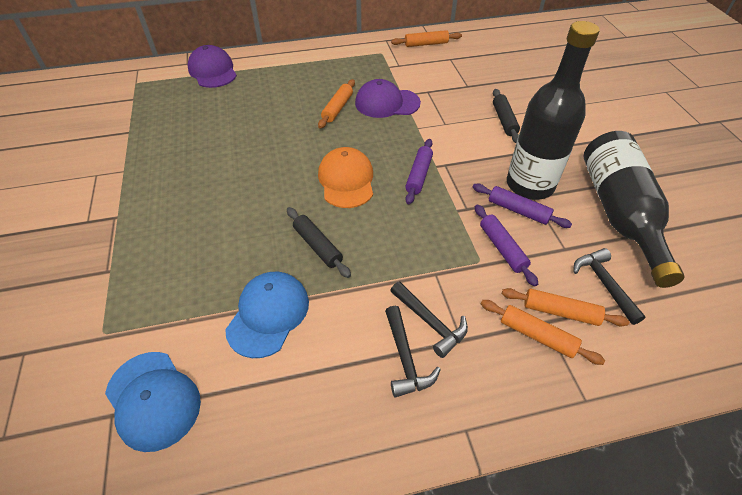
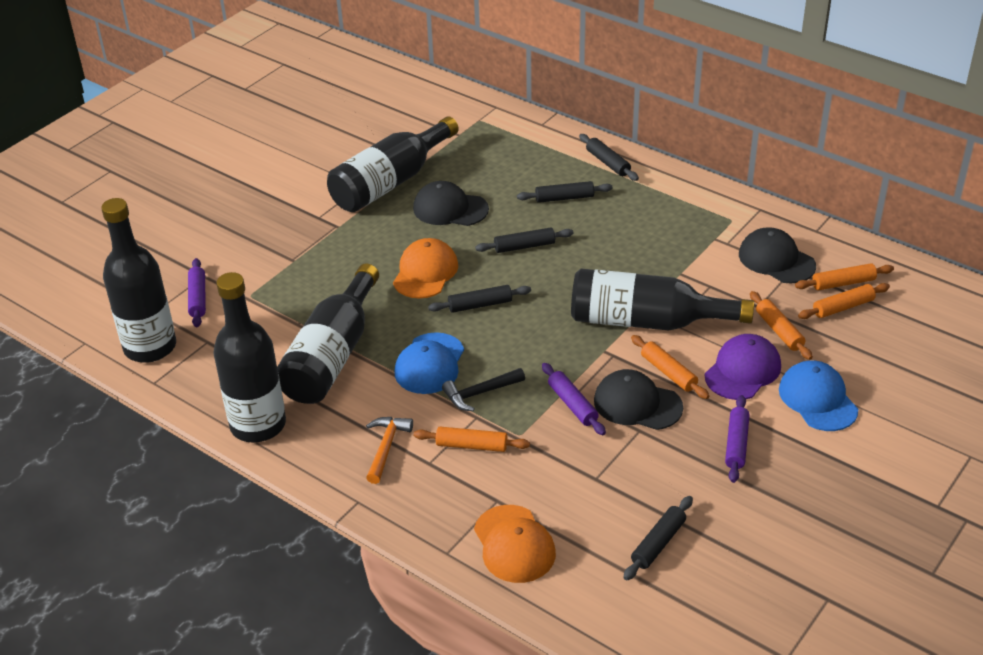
black bottle: [507,21,600,200] [583,131,684,288] = 2 -> [101,198,176,363] [213,272,286,443] [277,263,379,404] [327,116,459,212] [571,269,754,330] = 5
black cap: none = 0 -> [413,181,489,226] [594,369,683,430] [739,227,816,284] = 3
black hammer: [385,306,441,398] [390,281,468,358] [573,248,646,325] = 3 -> [442,368,525,411] = 1
black rolling pin: [287,207,351,278] [493,89,520,143] = 2 -> [428,285,531,313] [475,227,574,253] [517,181,612,203] [579,134,639,181] [623,496,693,581] = 5
orange cap: [318,147,373,208] = 1 -> [393,238,458,299] [474,505,556,583] = 2
orange hammer: none = 0 -> [366,417,413,484] = 1
orange rolling pin: [318,79,355,129] [391,30,462,47] [481,300,605,365] [502,288,629,326] = 4 -> [414,427,530,452] [631,335,709,399] [750,291,813,360] [795,263,894,290] [798,283,890,319] = 5
purple cap: [188,45,237,88] [355,79,421,118] = 2 -> [705,334,781,400] = 1

